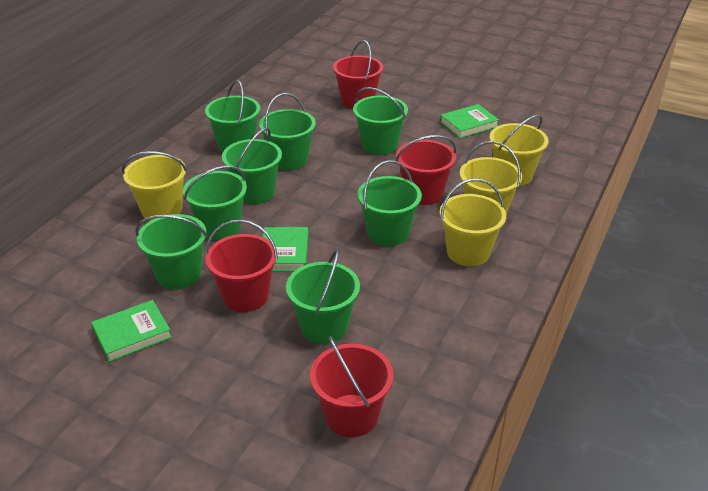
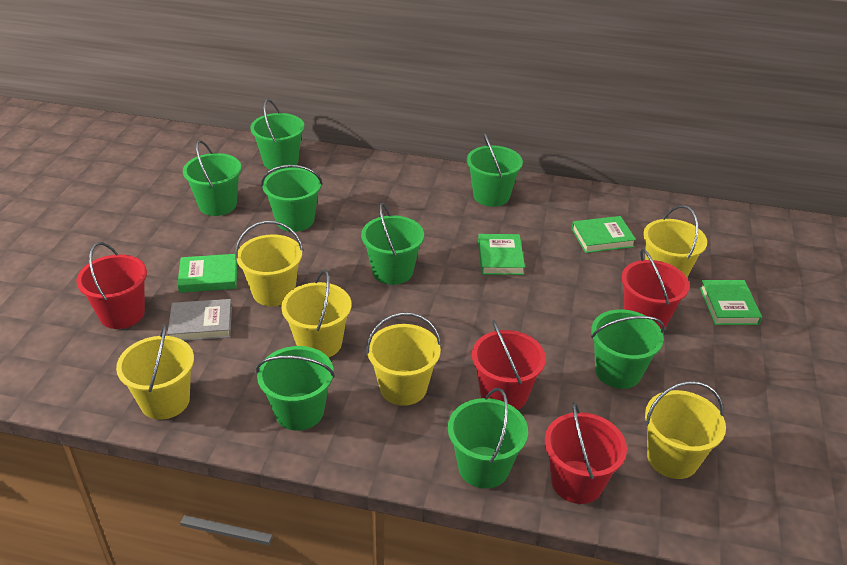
green book: [91,300,172,362] [263,227,309,271] [440,104,499,138] = 3 -> [177,254,237,293] [478,234,525,275] [572,216,636,253] [700,280,762,325] = 4
grey book: none = 0 -> [168,299,232,341] = 1
yellow bucket: [122,151,187,221] [440,179,506,266] [460,141,522,215] [489,115,548,186] = 4 -> [116,324,194,420] [235,221,303,306] [281,270,352,358] [366,312,441,406] [643,205,707,277] [645,381,726,479] = 6

